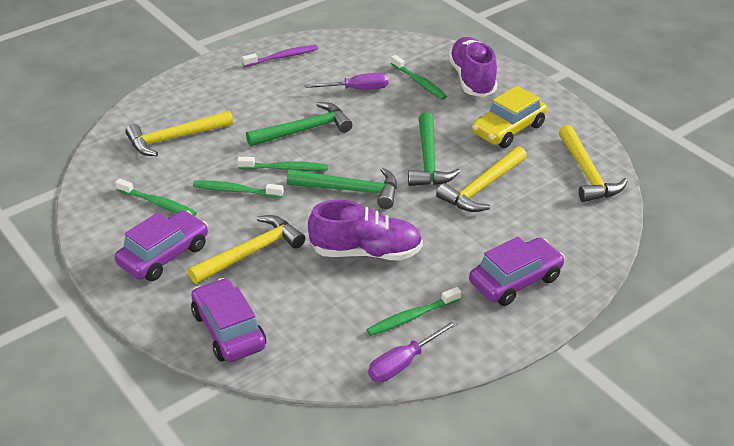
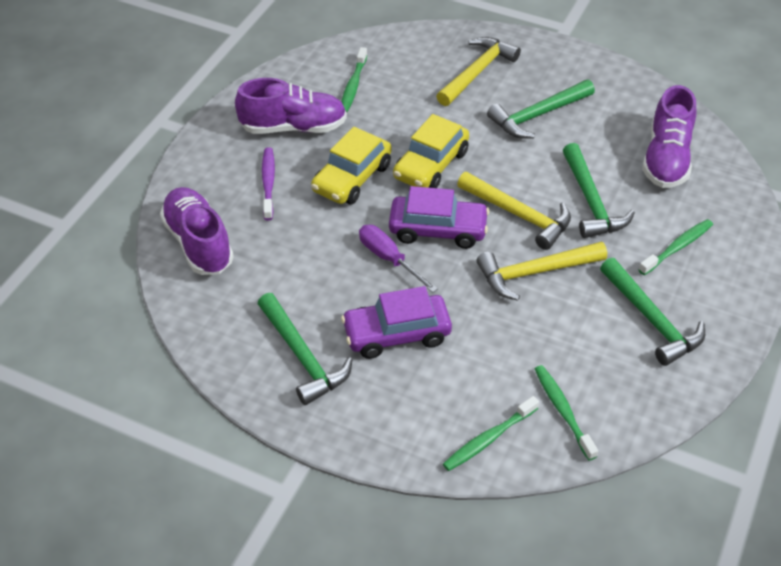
green hammer: [246,102,353,147] [287,168,397,209] [408,113,460,186] = 3 -> [257,293,352,405] [487,80,595,139] [563,143,635,238] [600,258,705,366] = 4
green toothbrush: [115,178,197,216] [193,181,284,198] [237,157,328,171] [366,287,461,336] [391,55,447,100] = 5 -> [341,47,367,112] [443,396,539,471] [535,365,598,461] [639,219,713,275] = 4
purple car: [115,210,208,281] [191,278,266,362] [469,237,565,306] = 3 -> [341,286,452,359] [389,186,490,249] = 2
purple screwdriver: [304,73,389,90] [368,320,458,382] = 2 -> [359,225,438,293] = 1
purple shoe: [308,200,423,260] [448,37,497,97] = 2 -> [160,187,234,275] [235,78,347,134] [642,85,696,188] = 3
yellow car: [472,86,547,148] = 1 -> [311,127,392,205] [393,114,469,188] = 2
yellow hammer: [125,111,233,156] [188,215,305,284] [436,146,527,212] [559,125,628,202] = 4 -> [436,37,521,106] [457,172,571,250] [477,242,607,301] = 3

